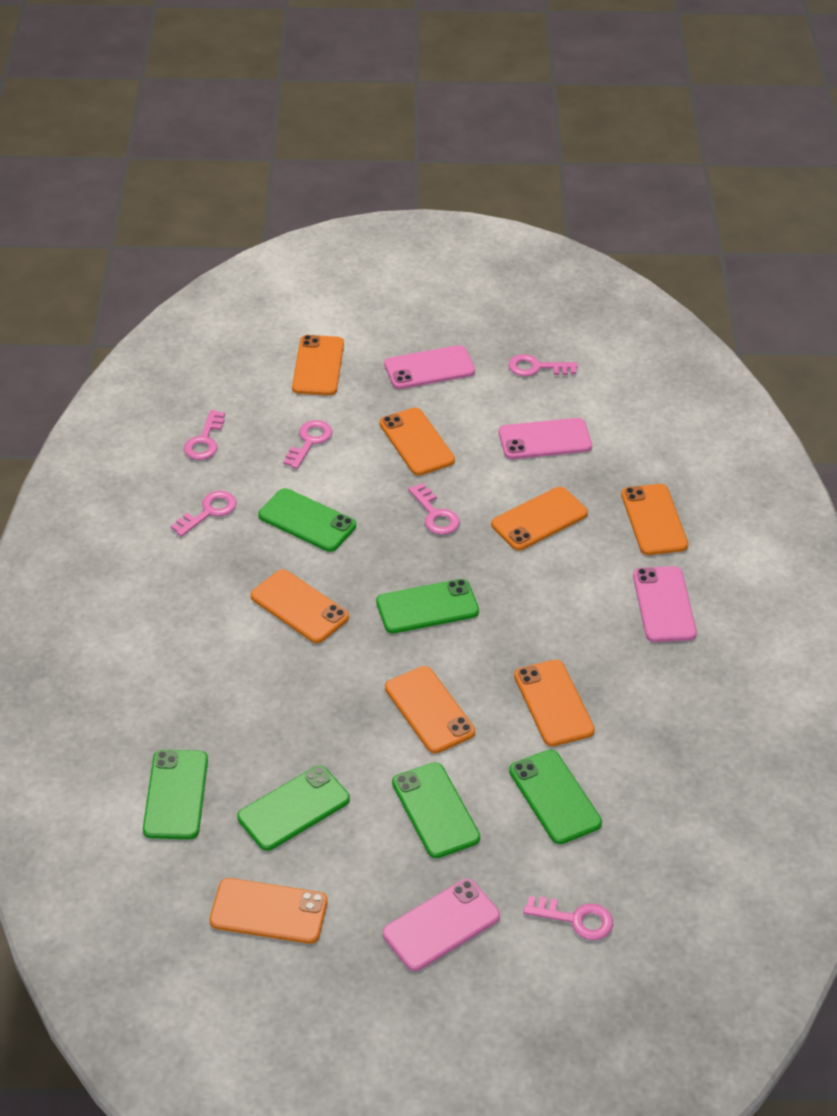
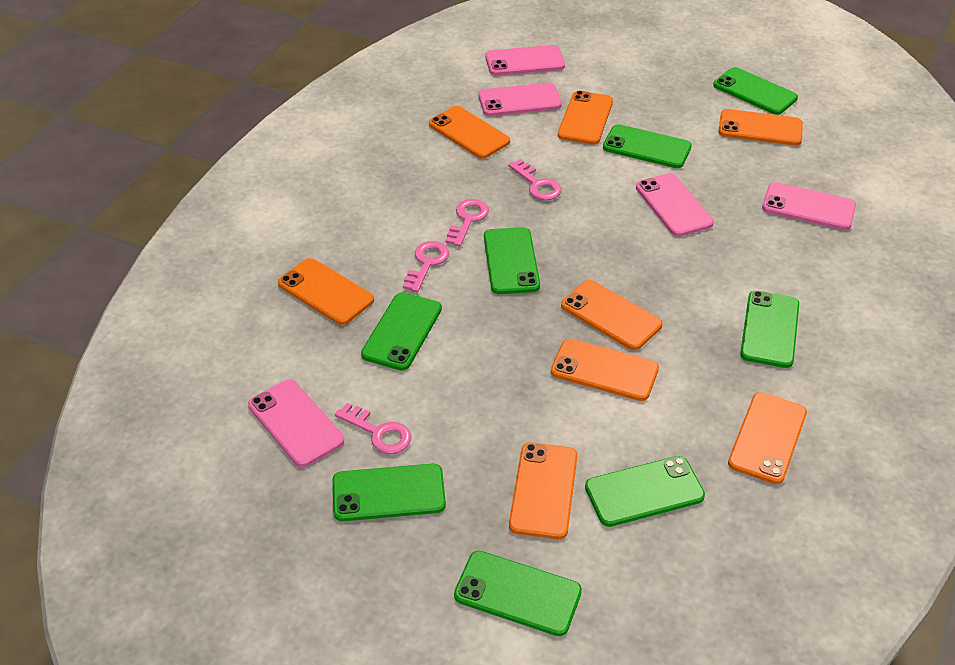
green phone: [143,750,208,839] [237,766,350,851] [258,488,356,552] [376,579,479,633] [392,762,480,858] [509,750,602,844] = 6 -> [333,464,446,521] [361,292,442,371] [454,551,582,636] [484,227,540,294] [585,456,705,527] [603,124,692,168] [713,67,798,115] [740,291,799,368] = 8
pink key: [171,491,237,537] [184,410,225,460] [283,420,332,469] [408,483,460,535] [508,354,577,376] [523,896,613,940] = 6 -> [335,403,411,454] [403,241,449,292] [446,199,489,247] [508,159,561,200] = 4
pink phone: [383,879,500,971] [384,345,475,389] [499,418,592,459] [633,566,697,642] = 4 -> [248,379,344,467] [479,83,562,116] [486,45,565,75] [636,173,714,237] [762,182,856,230] = 5

